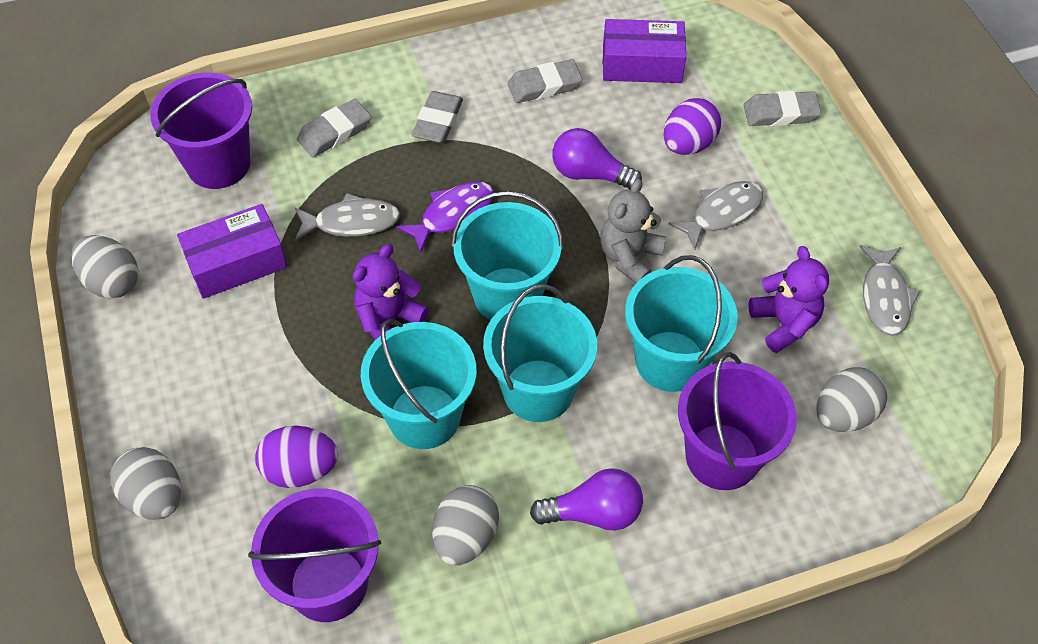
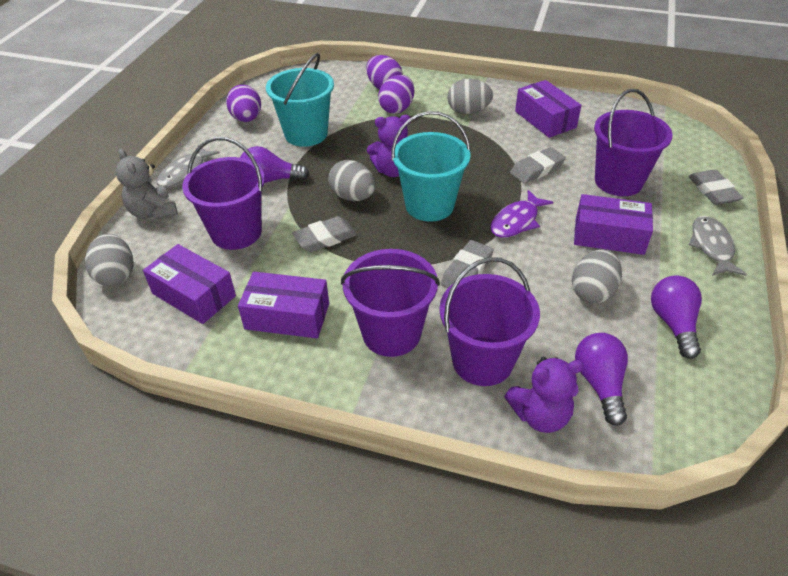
grey fish: [294,193,400,241] [668,181,763,250] [859,245,920,336] = 3 -> [157,145,220,188] [689,216,747,276] = 2
purple box: [177,204,287,299] [603,19,686,83] = 2 -> [143,244,236,324] [238,272,329,338] [515,80,582,138] [574,194,653,255] = 4
purple bucket: [150,72,252,189] [248,488,381,622] [678,352,797,490] = 3 -> [182,137,265,250] [341,249,440,357] [439,257,540,386] [594,89,673,196] = 4
purple egg: [255,426,338,488] [664,98,721,155] = 2 -> [226,85,261,122] [366,55,403,90] [378,75,414,114] = 3
purple light bulb: [530,468,643,530] [552,128,642,190] = 2 -> [240,146,310,183] [575,333,628,426] [651,275,702,359] = 3
turquoise bucket: [361,319,477,449] [451,191,564,320] [483,284,597,422] [625,255,738,392] = 4 -> [266,53,334,147] [391,111,471,222] = 2

